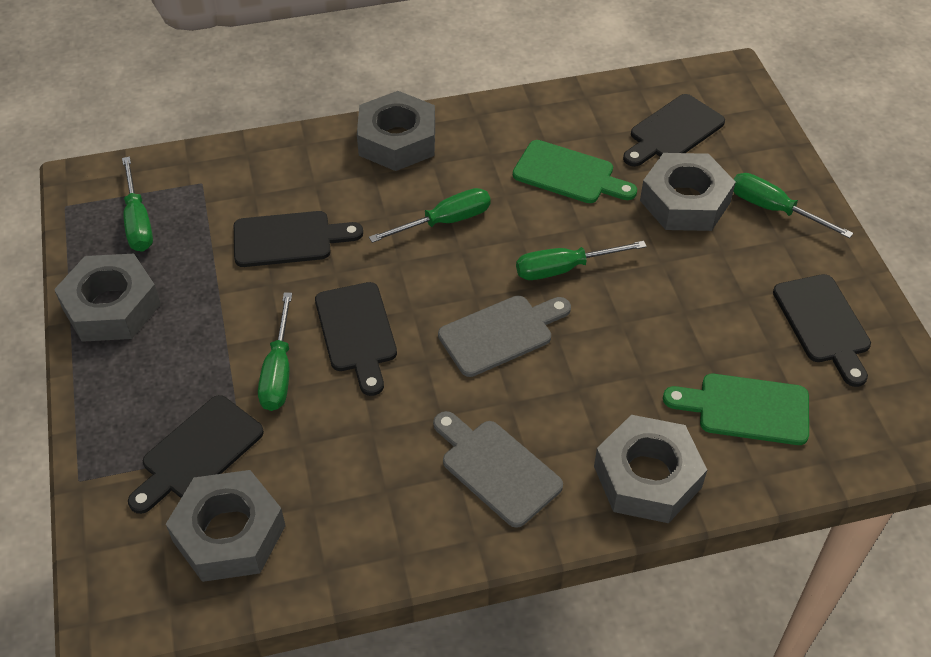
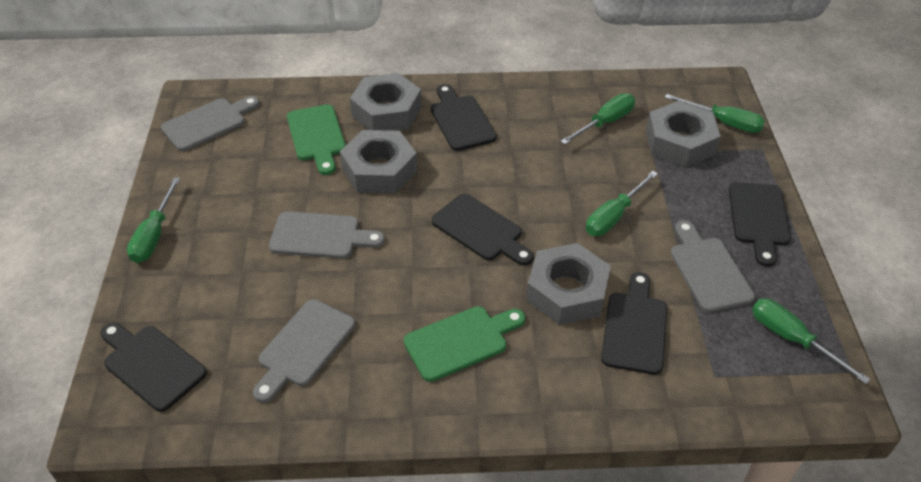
grey cutting board: [433,411,563,528] [438,296,571,377] = 2 -> [161,96,260,151] [253,299,355,403] [269,211,385,259] [671,220,755,312] = 4
grey nut: [54,254,161,342] [166,470,286,582] [357,91,435,171] [594,415,707,523] [640,153,736,231] = 5 -> [340,130,417,194] [350,73,422,131] [526,243,611,325] [646,101,721,167] = 4

